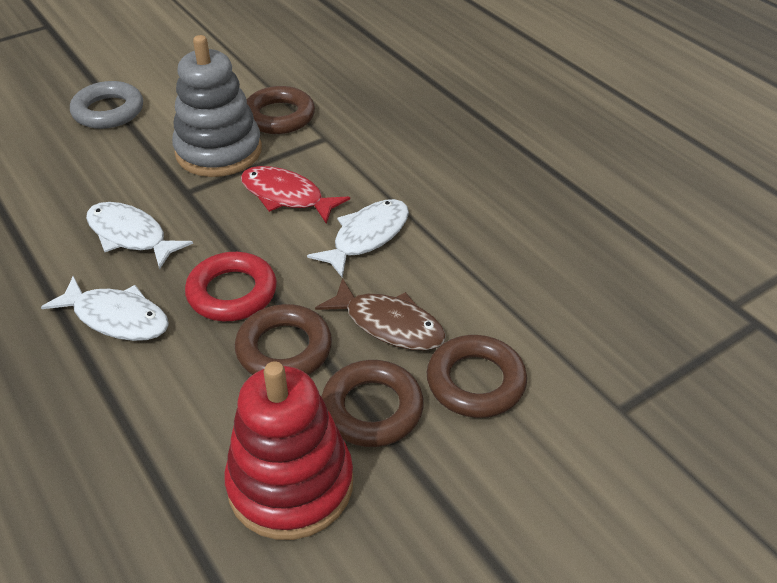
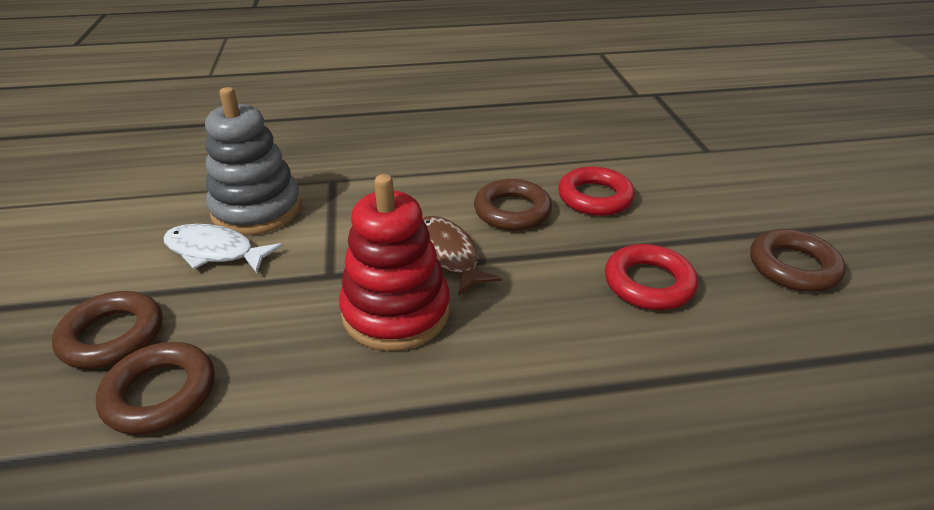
grey ring: [70,81,143,129] = 1 -> none = 0
red fish: [241,166,350,223] = 1 -> none = 0
red ring: [185,252,277,321] = 1 -> [558,167,635,216] [605,244,698,310] = 2
white fish: [41,276,169,341] [86,202,193,270] [307,199,409,278] = 3 -> [163,224,283,273] = 1

